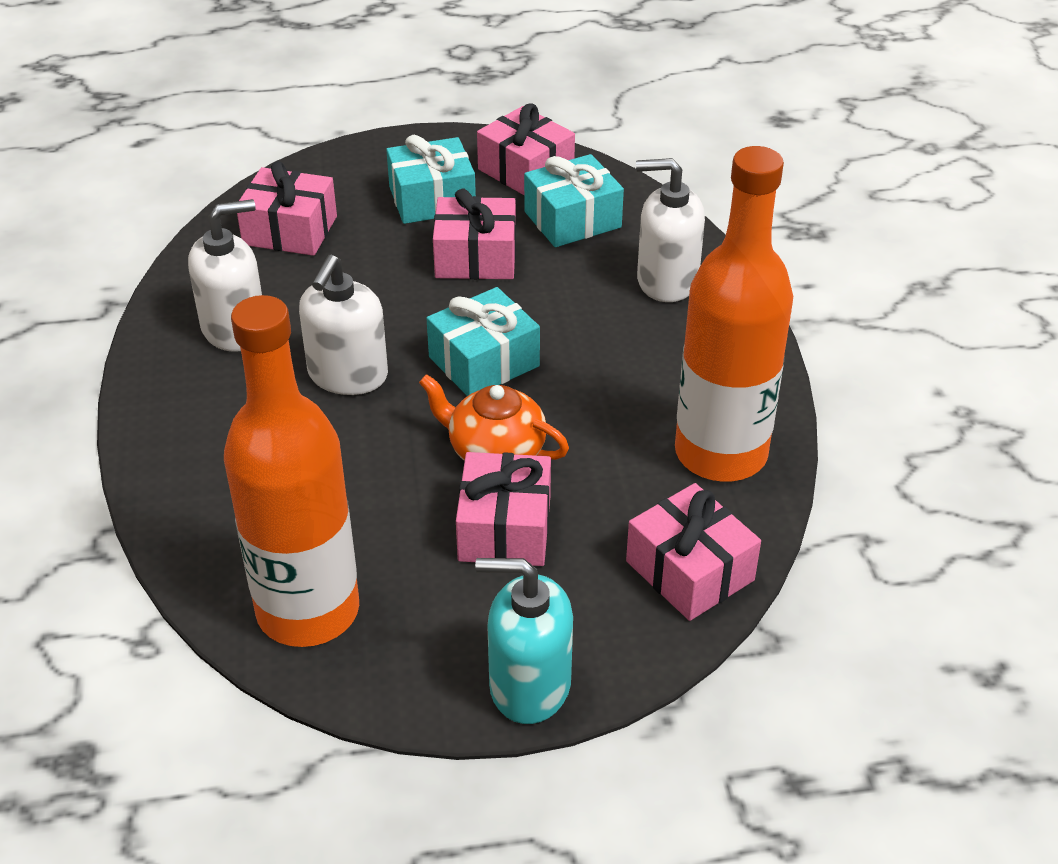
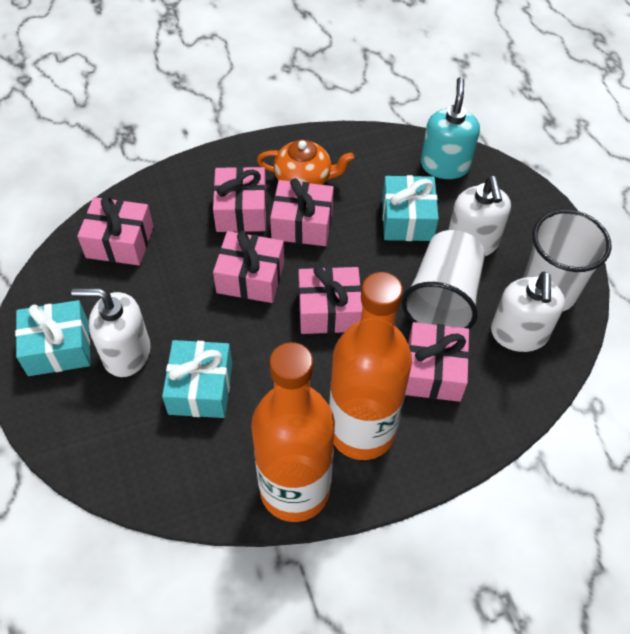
pink gift: [237,161,337,256] [433,189,516,279] [456,452,551,566] [477,103,575,195] [626,483,761,621] = 5 -> [77,196,154,265] [213,167,267,232] [213,231,284,303] [270,178,334,246] [299,266,363,334] [406,322,469,402] = 6
white cup: none = 0 -> [402,230,485,329] [523,210,611,311] = 2

